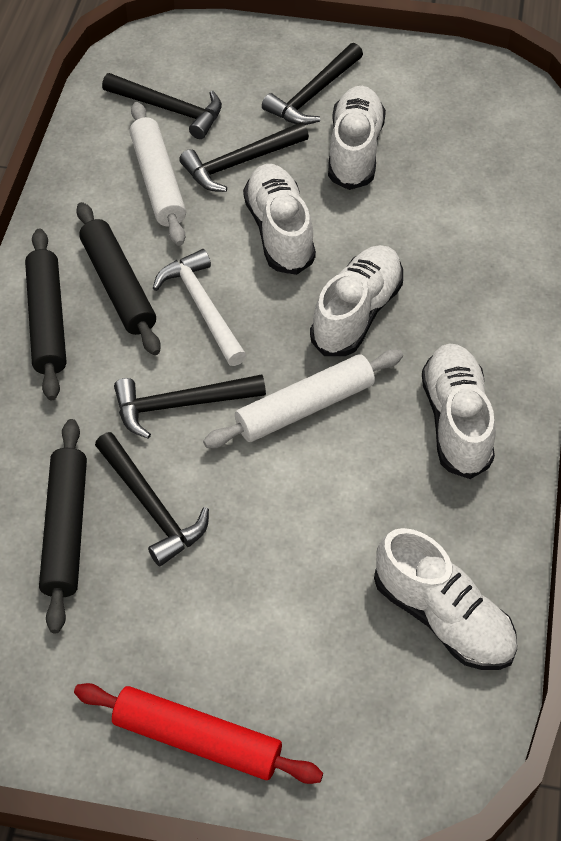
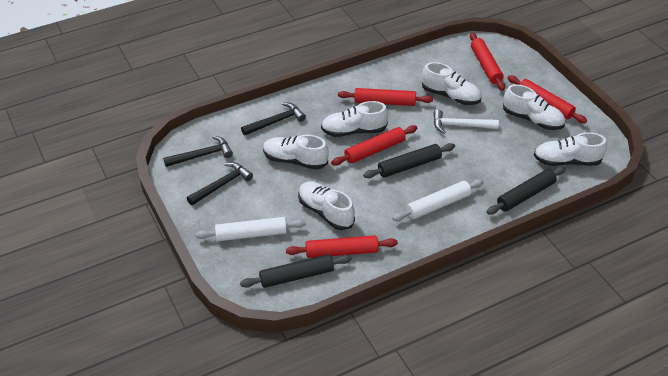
black hammer: [95,432,209,566] [102,73,222,139] [114,374,266,439] [179,122,309,192] [262,43,363,125] = 5 -> [163,136,233,167] [187,162,253,205] [241,103,306,136] = 3
red rolling pin: [74,683,323,784] = 1 -> [286,235,398,258] [331,125,417,165] [338,88,433,106] [470,33,505,91] [508,75,587,123] = 5
white shoe: [243,164,316,275] [310,245,403,356] [328,86,386,190] [374,528,517,670] [422,343,496,479] = 5 -> [263,135,329,170] [298,181,355,230] [321,101,388,137] [422,62,482,105] [503,84,565,130] [534,132,607,166] = 6

